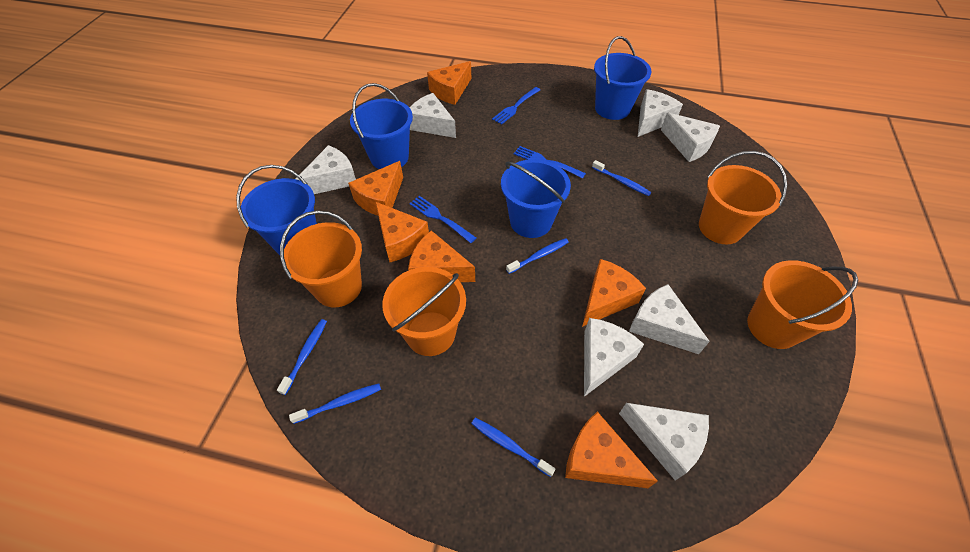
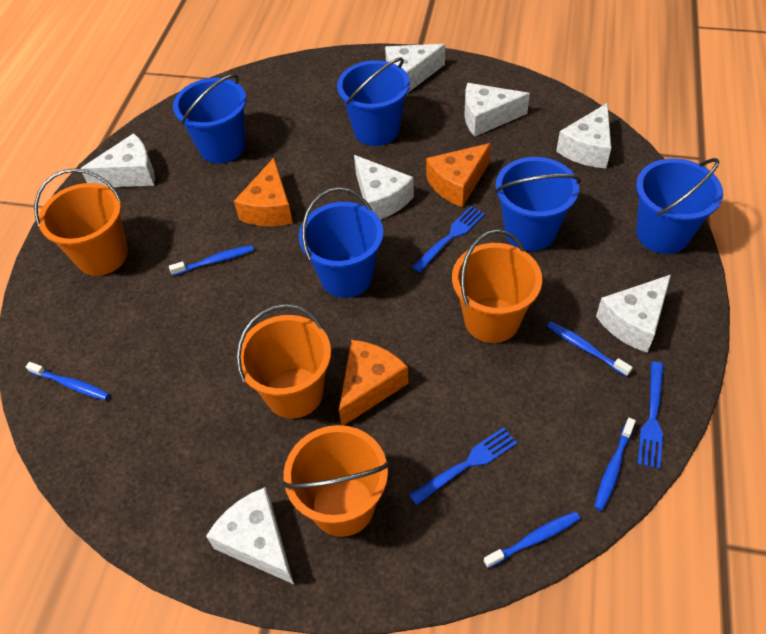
blue bucket: [236,165,317,255] [350,83,413,169] [501,159,571,238] [594,36,652,120] = 4 -> [173,74,246,163] [299,187,384,298] [337,57,410,146] [495,157,581,251] [636,158,723,254] = 5
orange cheese: [348,161,403,216] [375,202,429,262] [408,230,475,282] [427,61,471,105] [565,412,658,488] [582,259,646,327] = 6 -> [234,158,293,226] [339,340,408,426] [426,143,491,207] = 3

